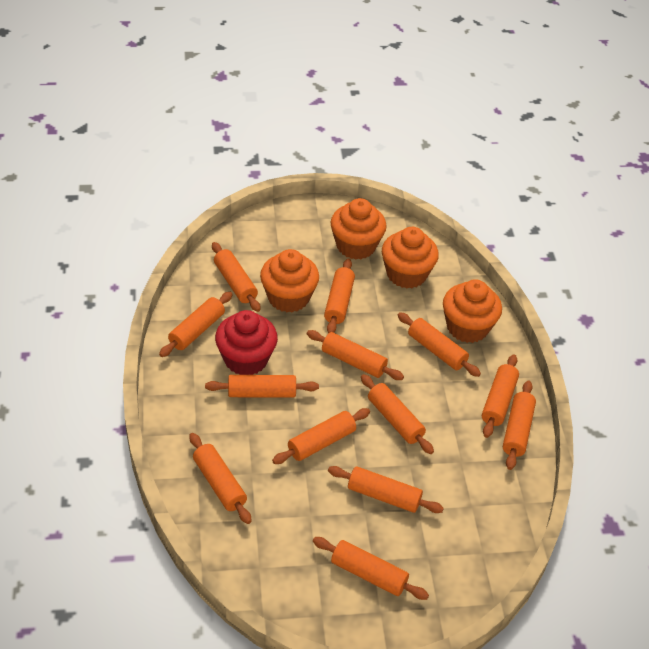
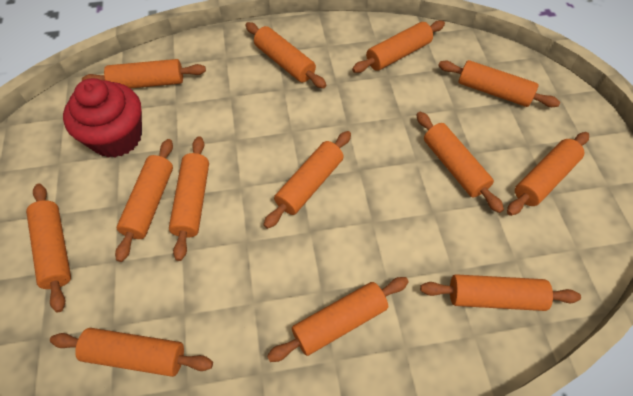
orange cupcake: [260,249,319,312] [330,198,387,259] [382,227,439,288] [443,280,502,343] = 4 -> none = 0

